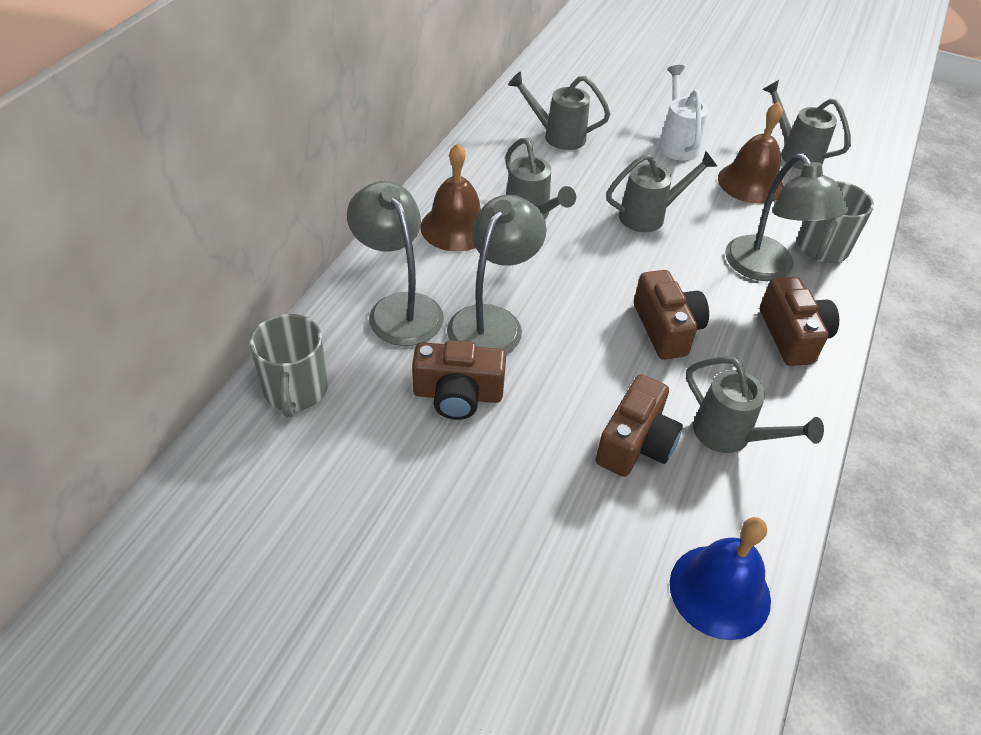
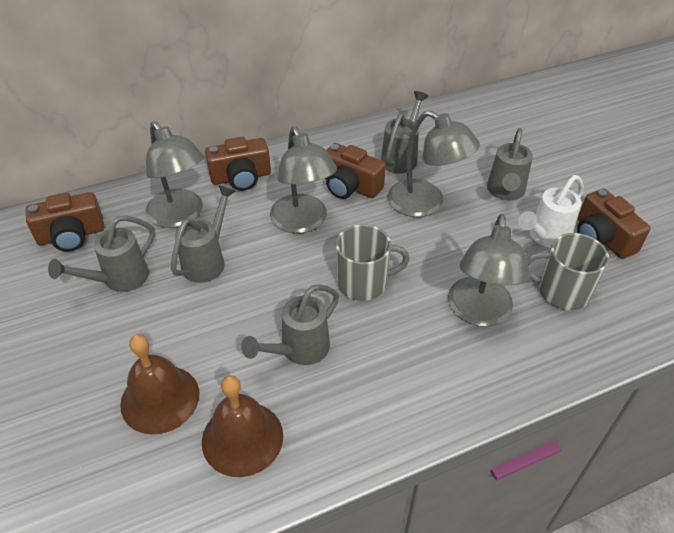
blue bell: [670,517,771,640] = 1 -> none = 0
grey lamp: [347,181,444,346] [447,195,547,355] [725,153,848,281] = 3 -> [146,121,204,228] [270,127,337,233] [388,111,480,217] [448,214,530,326] = 4

